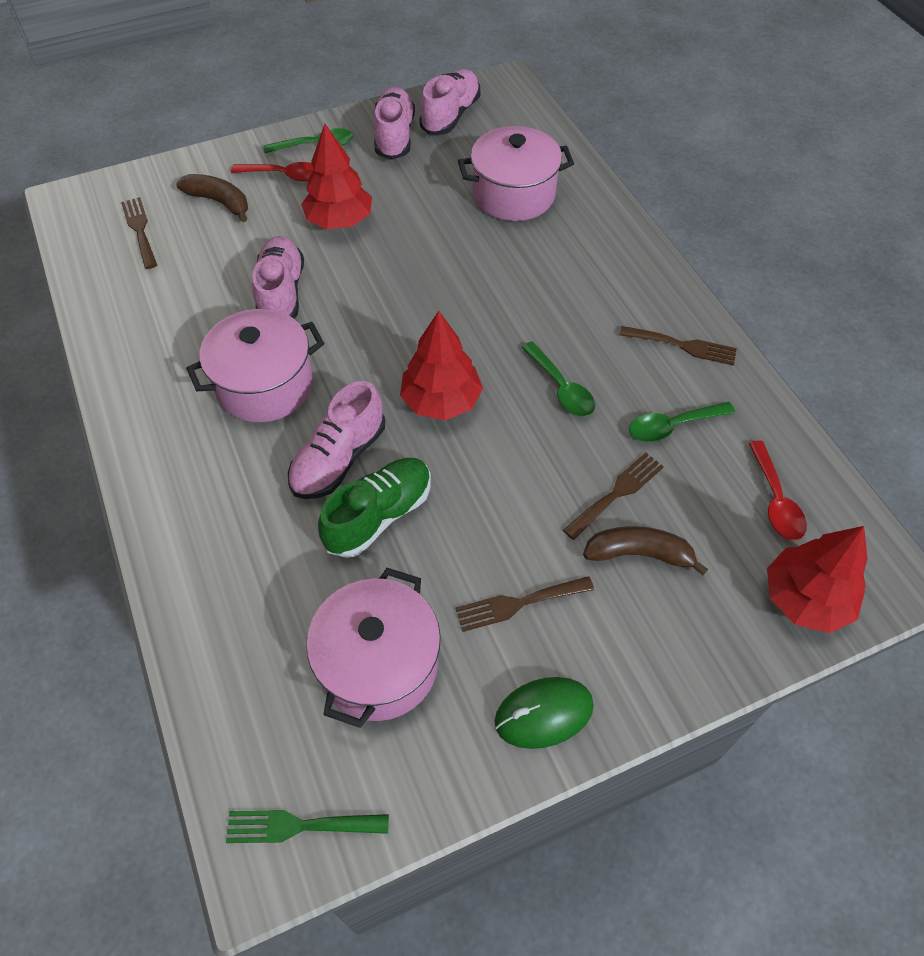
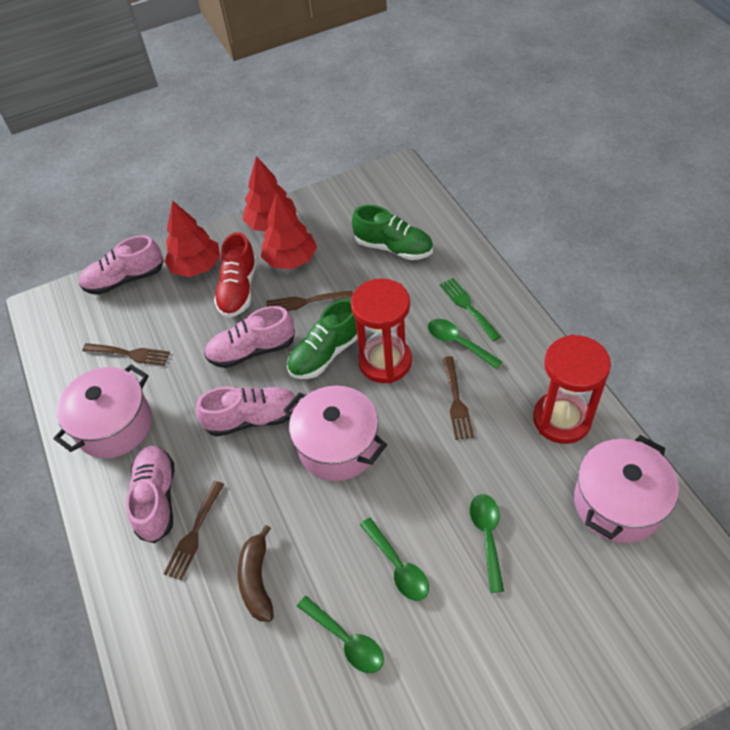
brown banana: [176,174,248,222] [583,526,708,575] = 2 -> [238,525,274,622] = 1
green mouse: [495,677,594,749] = 1 -> none = 0
green shoe: [318,458,431,558] = 1 -> [287,299,358,379] [352,205,433,260] = 2
green spoon: [264,128,354,153] [521,341,595,417] [629,402,735,442] = 3 -> [297,596,384,673] [360,518,429,601] [428,319,503,369] [470,494,504,593] = 4
red hourglass: none = 0 -> [351,278,412,383] [533,335,611,444] = 2
red shoe: none = 0 -> [214,232,257,318] = 1
red spoon: [231,162,314,181] [749,440,807,541] = 2 -> none = 0

